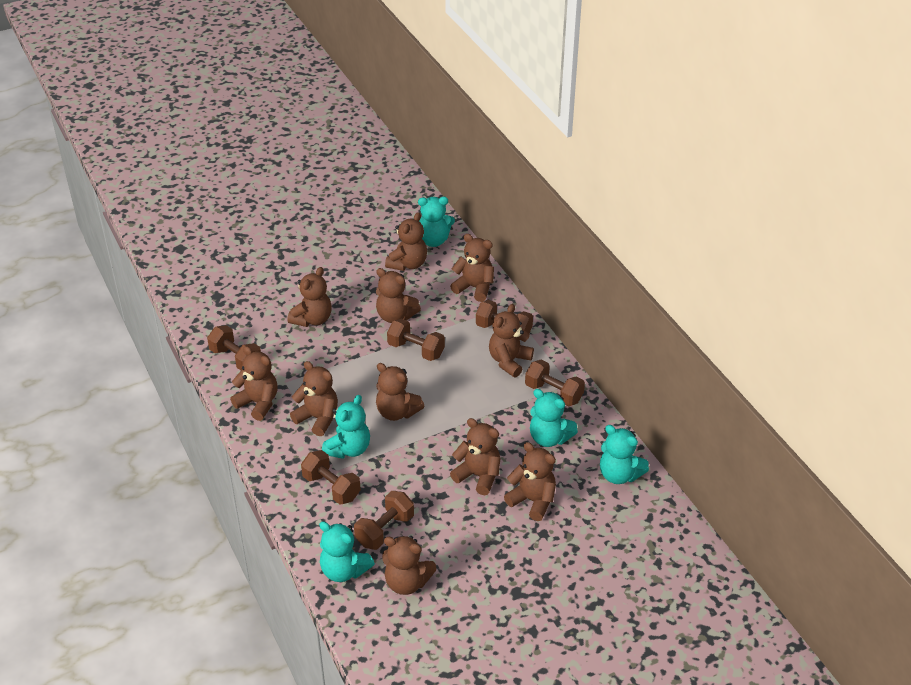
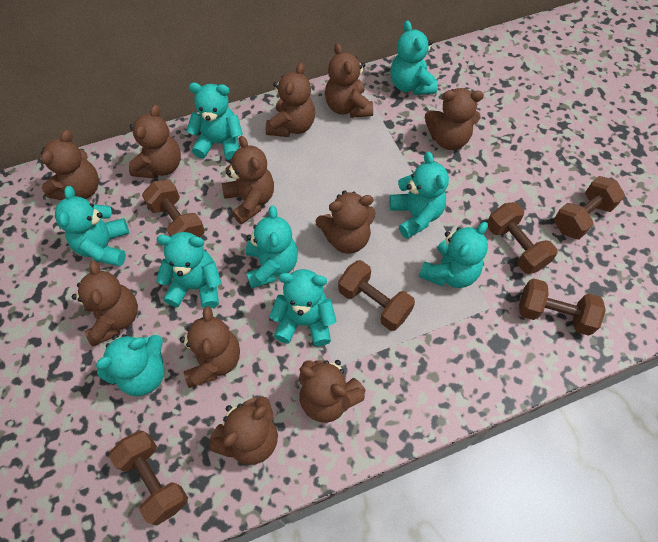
turquoise teddy bear: [319,521,375,582] [322,395,370,459] [413,197,455,247] [530,389,578,447] [600,425,649,484] = 5 -> [55,186,129,266] [96,334,165,396] [156,232,222,308] [186,83,243,160] [246,205,298,289] [269,269,336,346] [389,152,449,239] [391,20,438,95] [419,222,488,288] = 9

